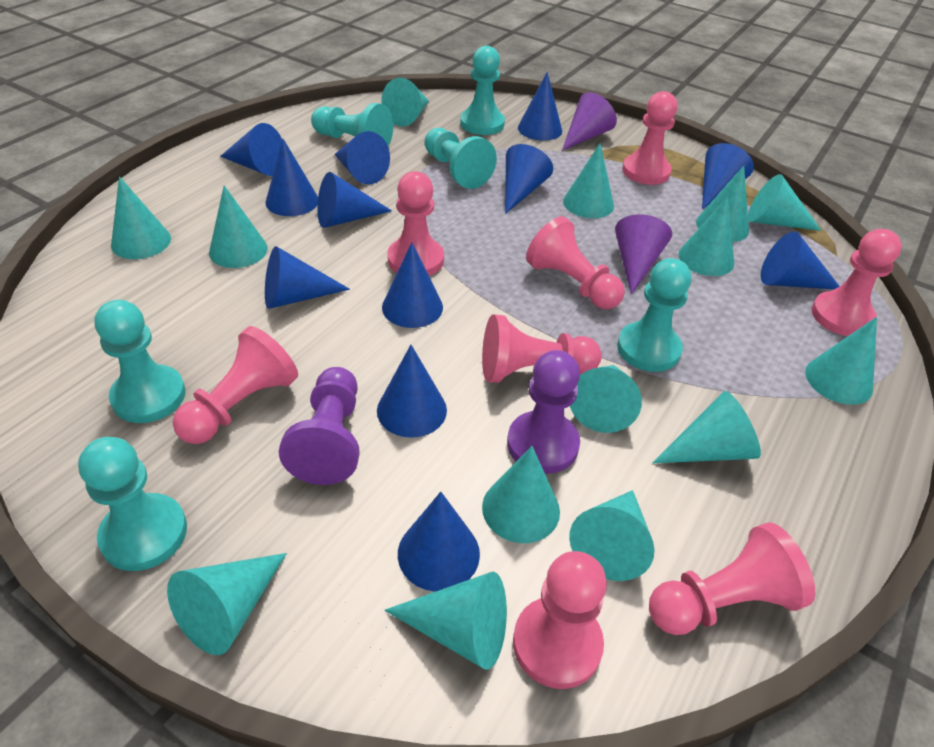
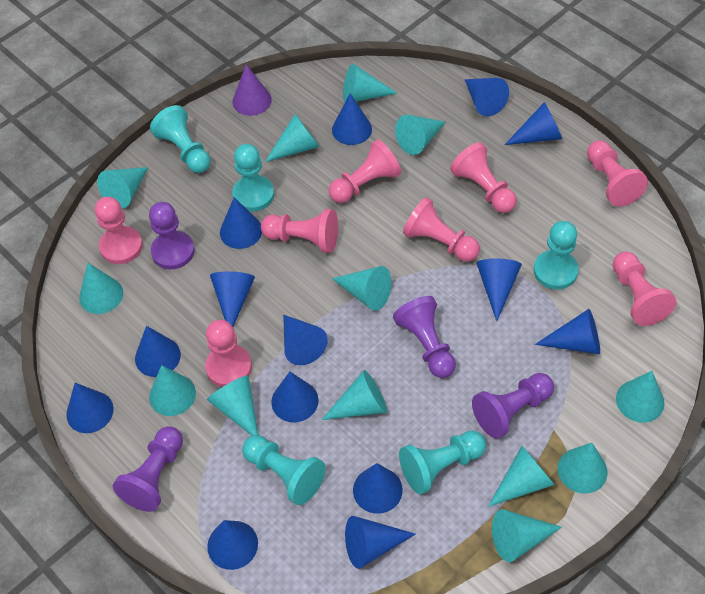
blue cone: [220,123,282,176] [265,139,318,216] [265,246,350,309] [317,172,392,228] [334,131,390,185] [377,345,447,438] [382,242,443,328] [398,492,480,592] [505,144,553,214] [518,72,562,141] [702,143,754,209] [761,232,840,289] = 12 -> [66,383,114,433] [135,326,181,377] [207,520,258,570] [210,271,255,327] [220,197,262,249] [271,372,318,422] [283,315,328,365] [332,94,372,145] [345,516,416,569] [353,463,402,514] [465,78,509,116] [476,259,522,321] [505,102,562,145] [535,309,600,354] = 14
purple cone: [562,92,617,151] [615,214,672,295] = 2 -> [232,64,272,116] = 1
purple pawn: [279,367,360,485] [507,350,580,474] = 2 -> [113,426,183,512] [149,202,195,269] [393,296,456,378] [472,373,554,439] = 4
turquoise cone: [111,176,171,259] [167,553,287,655] [209,185,268,268] [381,78,429,126] [384,572,507,670] [482,446,560,543] [563,143,614,218] [569,490,655,581] [570,365,642,433] [652,391,761,463] [678,197,734,276] [696,166,749,242] [748,174,822,231] [805,317,877,405] = 14 -> [79,263,123,314] [97,167,148,209] [149,365,196,416] [207,375,258,436] [265,114,319,162] [321,370,387,420] [332,266,392,311] [343,64,398,103] [395,115,446,155] [488,446,555,507] [492,509,562,562] [558,443,608,494] [616,371,664,423] = 13
turquoise pawn: [78,437,187,571] [94,300,185,423] [311,103,393,146] [424,128,497,189] [460,46,505,135] [617,258,692,372] = 6 -> [150,105,211,173] [232,144,274,211] [242,435,326,505] [399,431,486,494] [533,221,579,290] = 5

